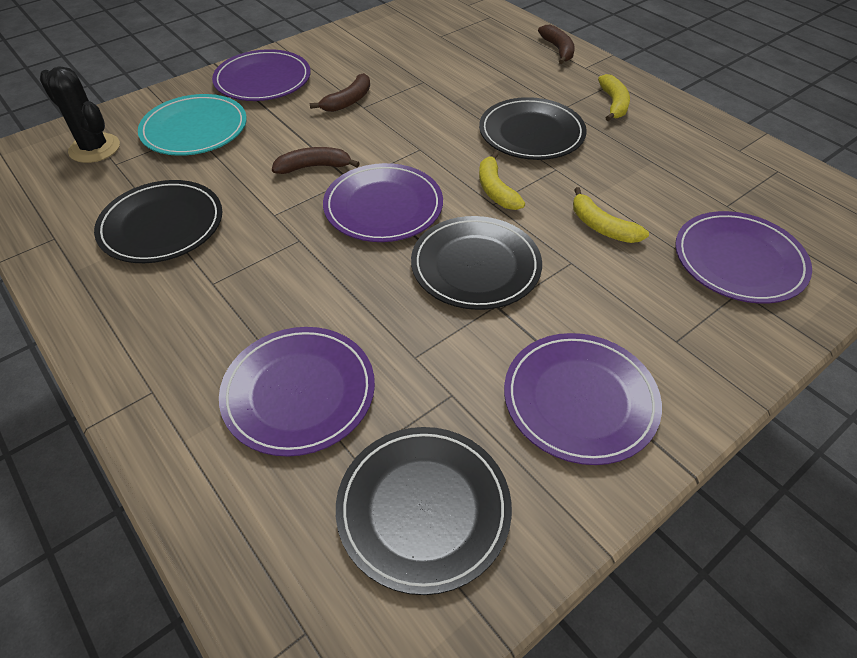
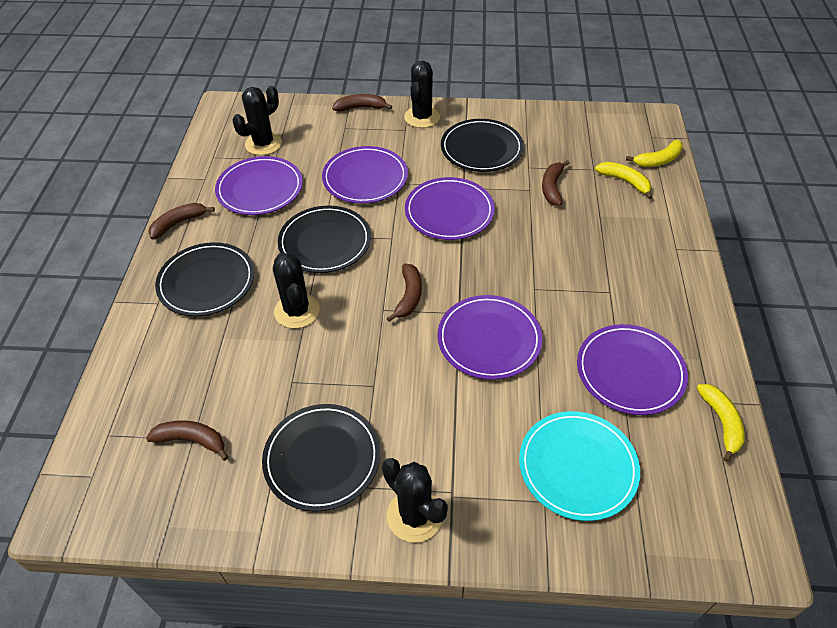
black cactus: [40,66,120,163] = 1 -> [233,86,282,155] [273,252,320,328] [382,458,448,542] [404,61,440,128] = 4
brown banana: [272,147,360,174] [310,73,370,112] [538,25,575,64] = 3 -> [146,420,228,461] [148,203,215,240] [332,94,392,111] [386,263,422,322] [542,160,569,206] = 5

